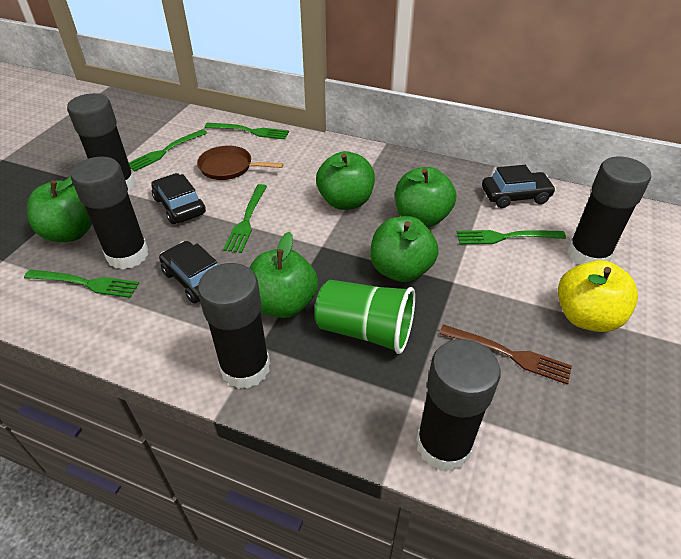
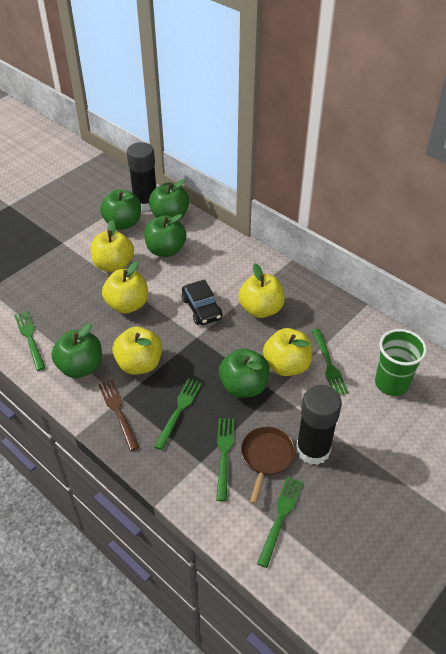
black car: [151,173,206,224] [159,241,218,303] [482,165,556,208] = 3 -> [182,279,222,325] = 1
black glue stick: [67,93,136,192] [71,157,149,269] [197,263,270,389] [416,339,501,471] [567,157,651,265] = 5 -> [127,142,156,211] [296,385,342,465] = 2
yellow apple: [558,260,638,332] = 1 -> [90,220,134,272] [102,261,148,314] [112,327,162,375] [238,263,285,318] [263,328,313,376] = 5

